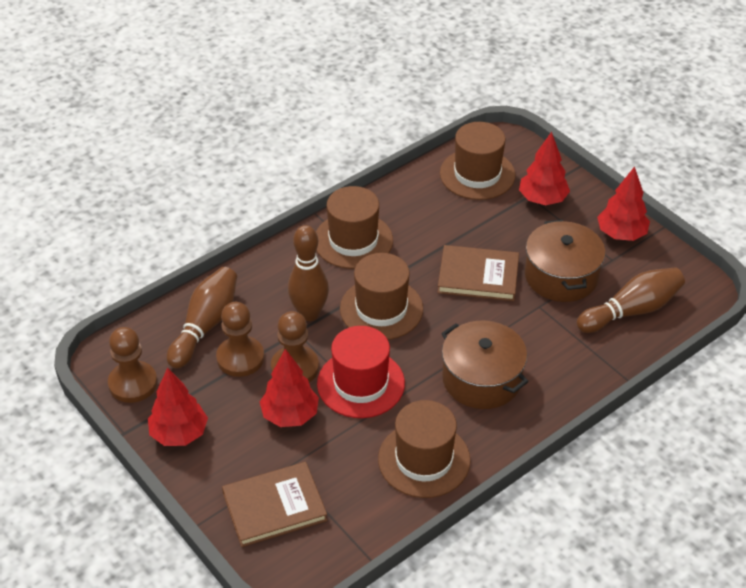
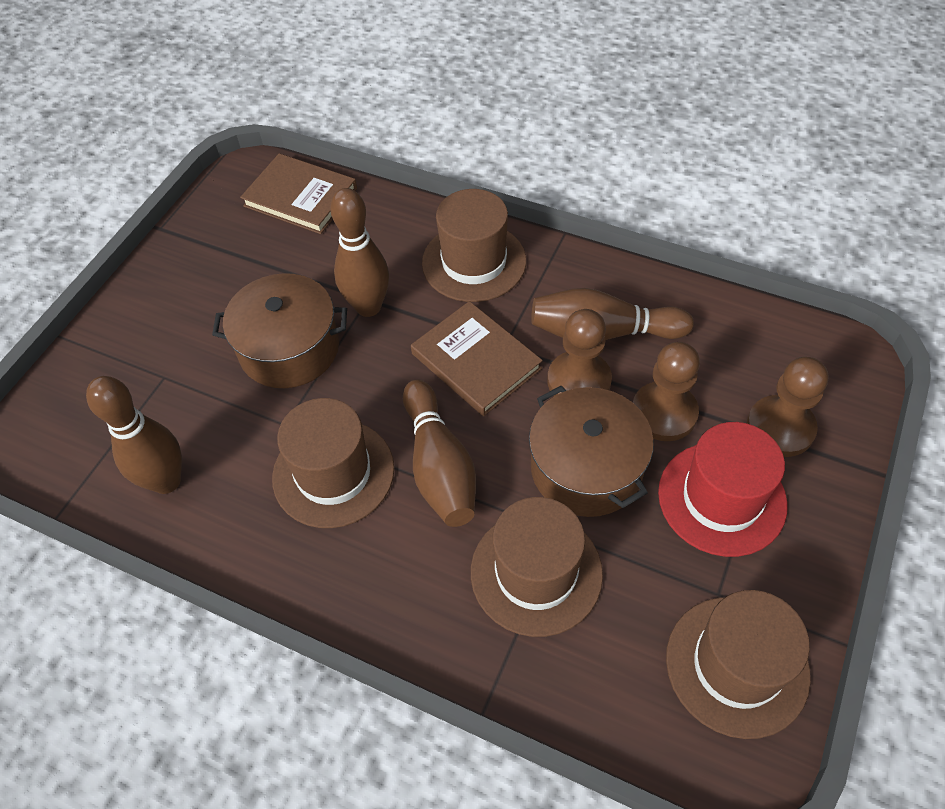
brown bowling pin: [167,267,237,369] [288,225,329,321] [577,267,685,333] = 3 -> [86,376,182,494] [330,188,389,317] [403,380,476,527] [531,288,694,340] = 4
red tree: [148,368,208,446] [260,349,319,427] [519,132,570,205] [597,166,650,241] = 4 -> none = 0

